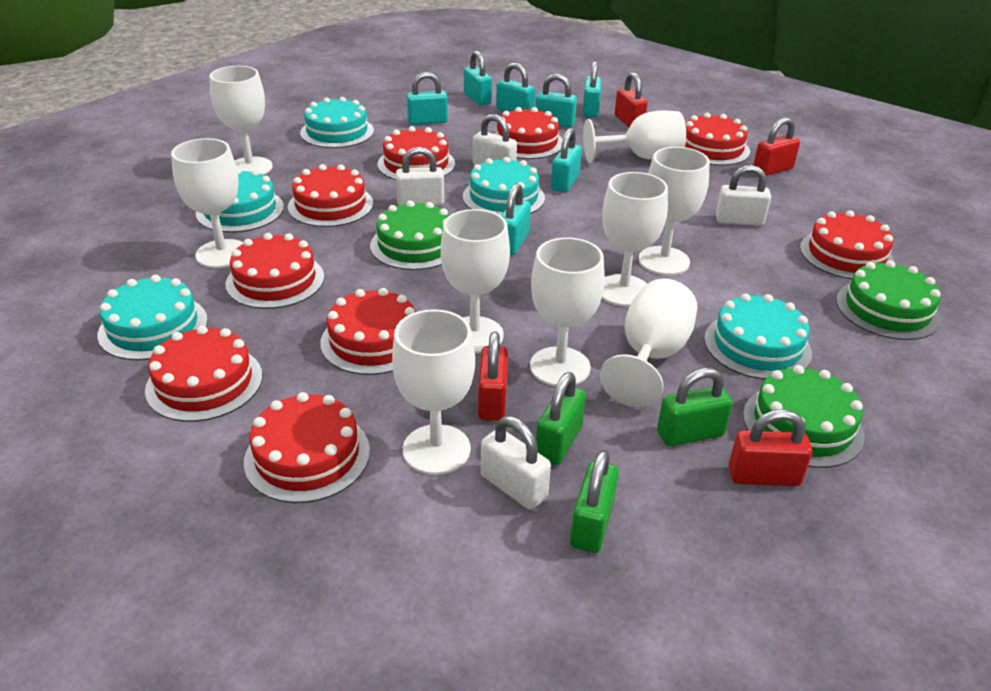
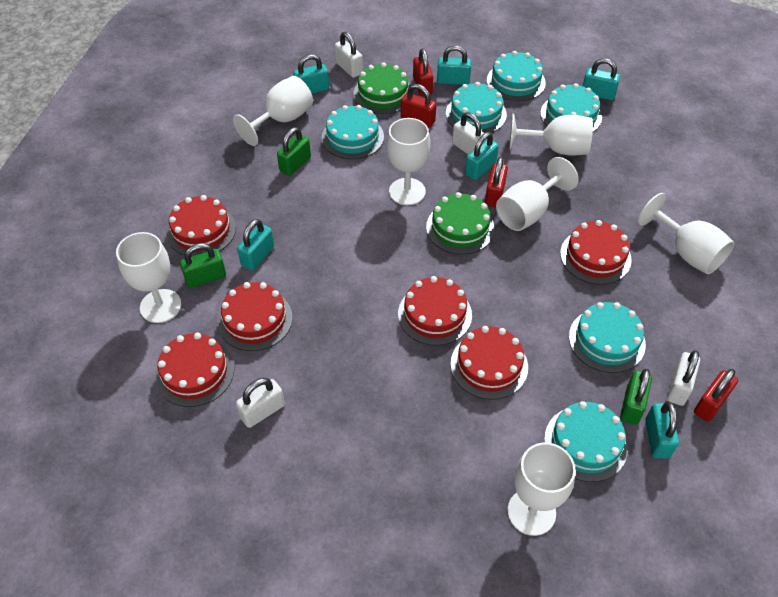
green cake: [370,200,450,270] [743,365,865,468] [836,260,941,340] = 3 -> [353,62,410,114] [426,192,495,254] = 2
red cake: [145,326,262,422] [226,233,324,309] [244,392,370,503] [288,164,373,227] [320,288,416,375] [377,126,455,180] [495,107,563,159] [685,113,750,166] [800,210,894,279] = 9 -> [155,333,234,407] [167,195,236,257] [218,282,293,351] [398,276,472,345] [451,326,528,400] [560,220,632,285] = 6
turquoise cake: [98,275,208,360] [196,168,284,233] [300,97,374,148] [463,157,545,216] [704,293,812,380] = 5 -> [322,105,384,159] [446,82,507,133] [487,51,546,101] [540,83,602,132] [544,401,628,482] [569,302,646,373] = 6
turquoise padlock: [406,72,448,125] [464,51,492,106] [496,63,535,112] [501,183,531,255] [535,74,577,128] [551,128,582,192] [582,61,601,117] = 7 -> [237,219,274,270] [293,54,329,94] [437,45,471,85] [465,132,499,180] [583,58,620,100] [645,402,679,458] = 6
white goblet: [171,138,243,268] [210,66,273,175] [392,309,475,475] [440,209,510,353] [530,237,605,386] [583,110,686,163] [600,279,697,407] [602,172,668,307] [639,147,710,275] = 9 -> [116,232,181,323] [233,76,313,146] [387,118,430,205] [496,157,579,231] [507,442,576,536] [509,114,593,156] [638,193,735,274] = 7

